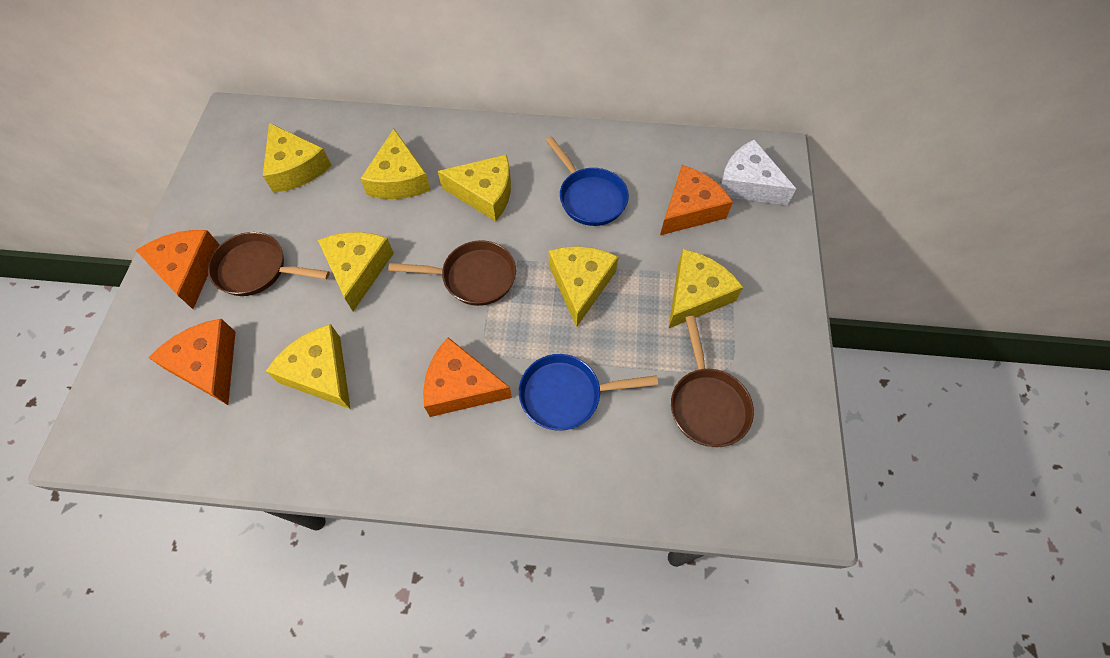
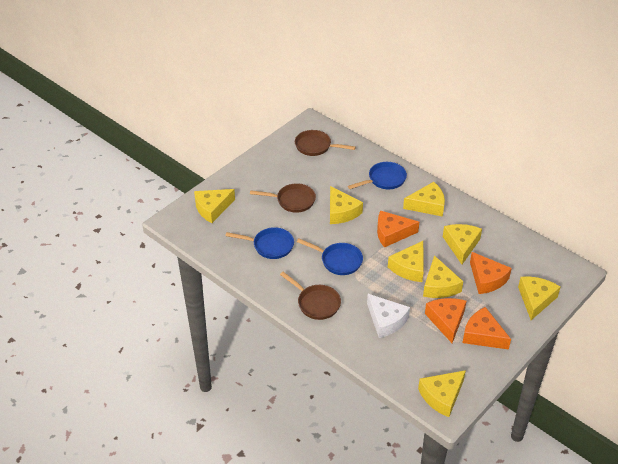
blue pan: [519,354,658,431] [545,136,629,226] = 2 -> [225,227,294,259] [297,239,363,275] [348,162,407,189] = 3
yellow cheese: [263,123,332,193] [266,324,350,409] [318,232,394,312] [360,129,431,199] [438,155,511,221] [549,246,618,327] [668,249,743,329] = 7 -> [194,189,235,223] [330,186,363,224] [388,241,424,282] [403,182,445,217] [418,370,466,417] [423,255,463,298] [443,224,482,264] [518,276,561,320] = 8

